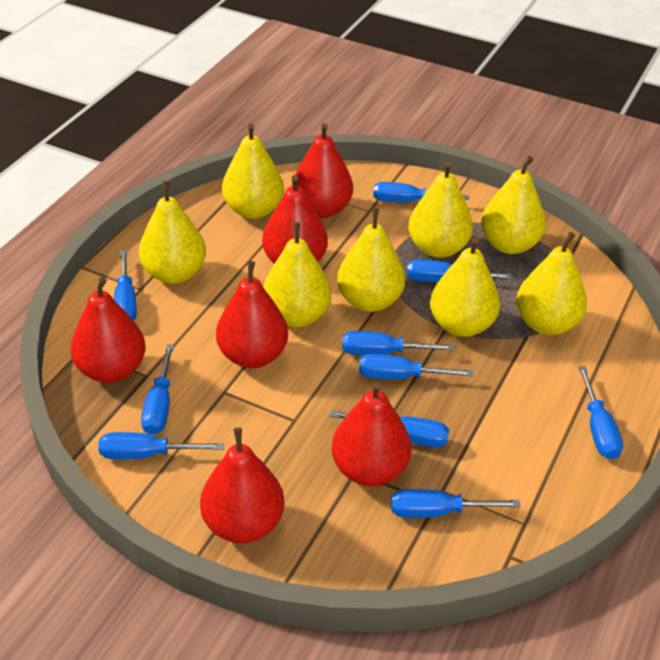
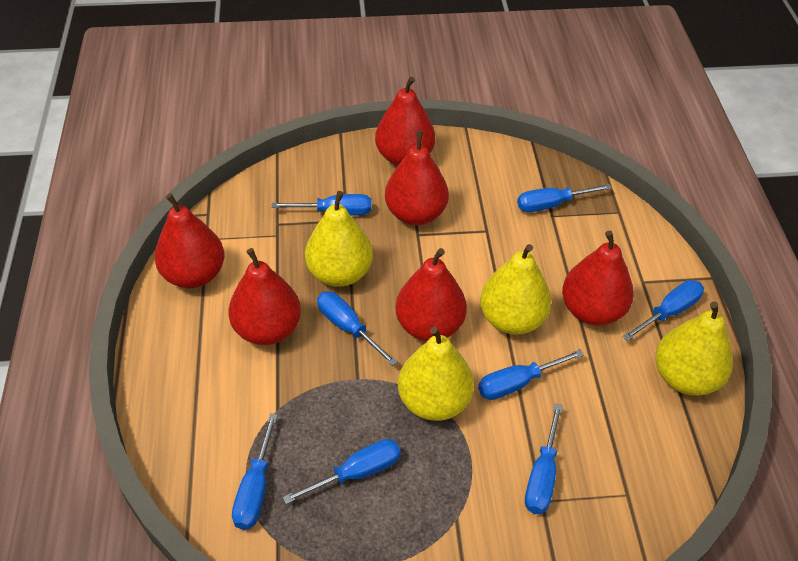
blue screwdriver: [98,432,224,459] [114,250,137,321] [141,344,174,435] [329,410,449,447] [342,331,454,355] [359,354,474,379] [373,182,469,202] [391,489,520,518] [407,259,511,282] [578,366,623,460] = 10 -> [232,413,278,530] [271,194,371,215] [282,439,401,504] [317,291,398,366] [478,349,584,400] [517,184,612,212] [525,403,563,514] [622,280,704,341] = 8
yellow pear: [139,181,206,284] [222,124,284,219] [263,222,331,327] [337,208,405,312] [408,162,473,258] [430,237,500,337] [481,156,546,254] [516,232,587,335] = 8 -> [305,191,373,287] [398,327,474,421] [480,244,551,335] [656,302,733,396] = 4

